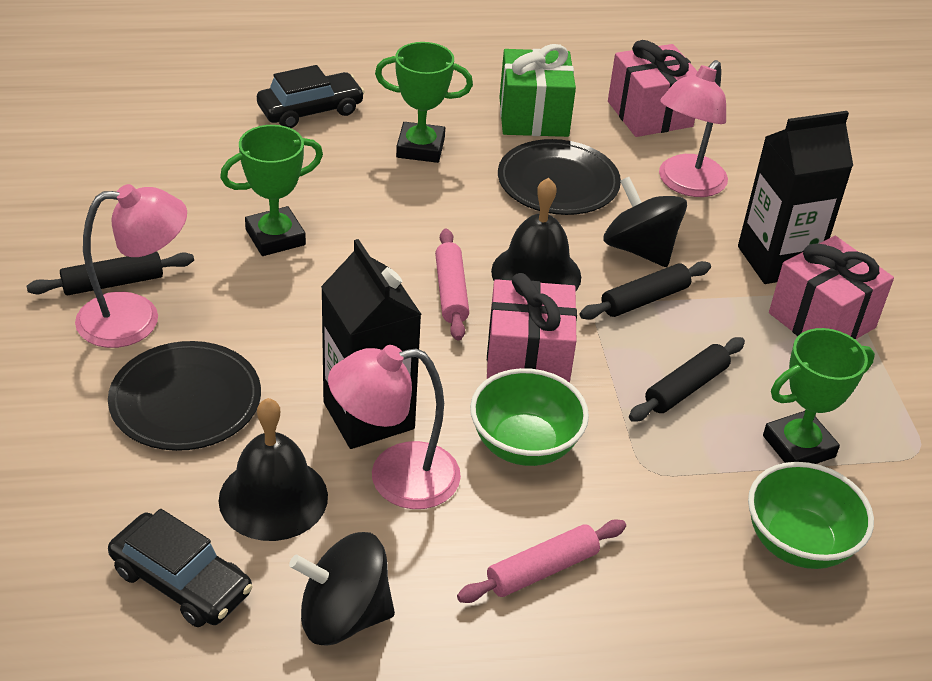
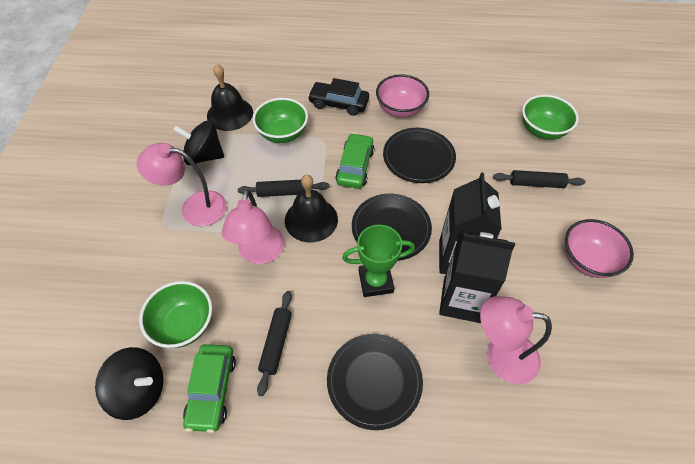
black car: [108,509,253,627] [257,65,365,128] = 2 -> [308,78,369,116] = 1
black plate: [108,341,261,451] [498,139,621,215] = 2 -> [327,334,423,430] [352,194,432,261] [383,128,456,183] = 3
green bowl: [470,368,589,466] [748,462,874,569] = 2 -> [139,281,212,348] [253,98,308,143] [522,95,579,140] = 3
green car: none = 0 -> [183,344,236,433] [335,133,374,188] = 2
green gift: [499,44,576,137] = 1 -> none = 0
green trophy: [220,125,323,256] [375,42,473,163] [763,328,875,464] = 3 -> [342,225,415,297] = 1
pink bowl: none = 0 -> [376,74,429,118] [565,219,634,278] = 2
pink gift: [487,273,577,383] [608,40,698,137] [769,236,894,340] = 3 -> none = 0
pink rolling pin: [435,229,469,341] [457,519,626,603] = 2 -> none = 0

